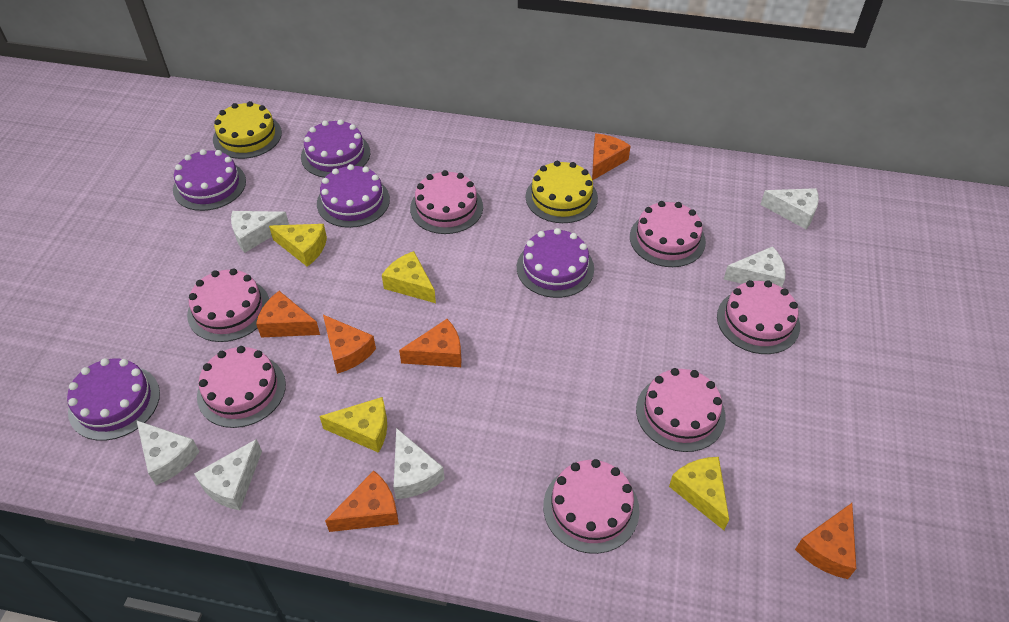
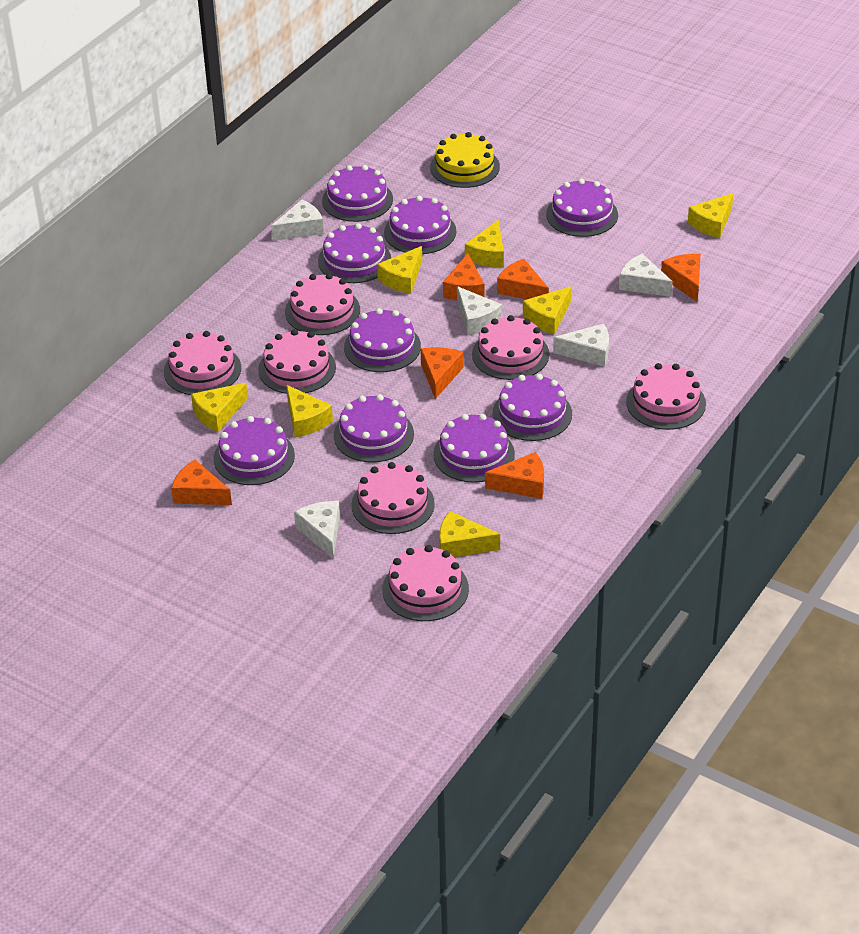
purple cake: [67,358,160,441] [173,149,246,211] [301,119,370,178] [317,164,390,228] [517,228,594,298] = 5 -> [214,416,295,485] [318,223,391,283] [322,165,393,222] [334,394,414,462] [344,308,421,372] [384,196,456,254] [433,414,515,483] [492,374,572,441] [546,179,618,237] = 9
white cheese: [136,420,200,485] [194,439,262,510] [231,211,289,253] [394,428,445,499] [724,246,786,287] [760,188,819,229] = 6 -> [271,200,324,241] [294,501,340,559] [457,286,502,335] [553,324,609,367] [619,254,673,297] = 5
yellow cake: [213,101,282,159] [526,161,598,223] = 2 -> [430,132,500,188] = 1
yellow cheese: [269,224,327,267] [319,397,387,453] [382,251,436,303] [669,457,729,530] = 4 -> [191,383,248,432] [286,385,333,437] [377,246,422,294] [439,511,500,557] [465,220,504,267] [523,286,571,334] [688,193,733,238] = 7

